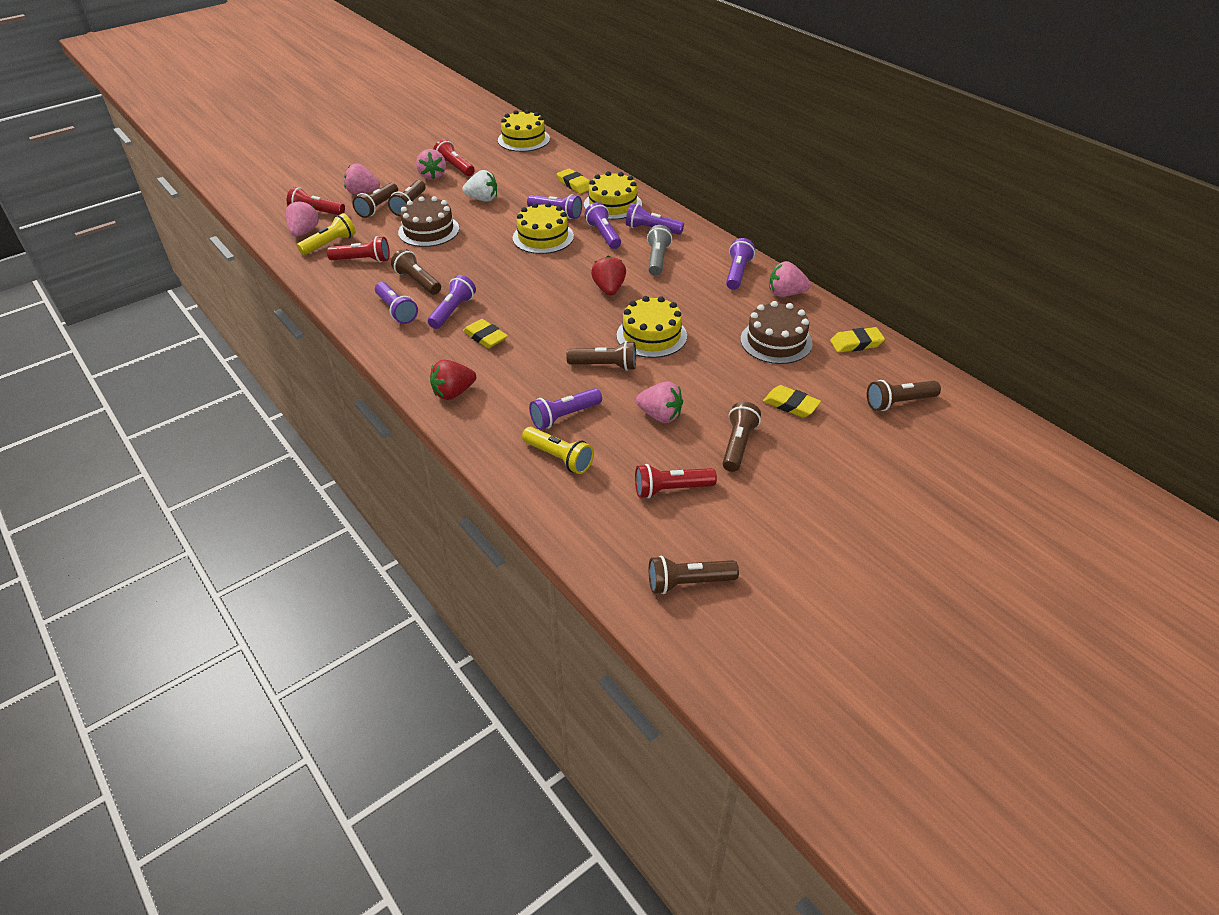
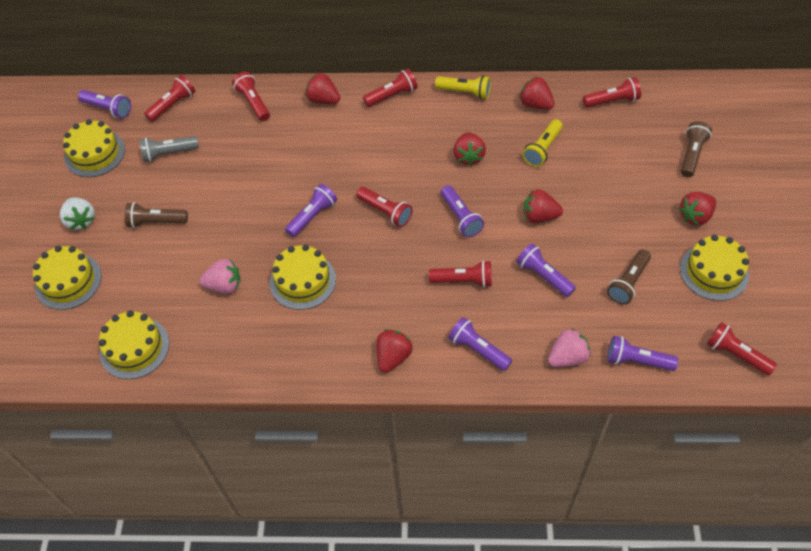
brown cake: [398,196,459,247] [740,301,812,364] = 2 -> none = 0
brown flashlight: [352,183,398,218] [388,180,426,216] [391,249,441,295] [566,341,636,371] [649,556,739,594] [723,402,761,472] [867,380,941,411] = 7 -> [125,202,188,228] [607,249,651,305] [681,121,712,177] = 3
pink strawberry: [286,200,319,237] [344,164,380,194] [416,149,446,180] [636,381,683,423] [769,261,811,297] = 5 -> [199,259,241,294] [548,328,591,367] = 2
purple flashlight: [375,282,418,324] [428,275,476,329] [527,194,582,219] [529,388,602,430] [585,202,621,249] [626,203,684,235] [726,238,755,290] = 7 -> [78,90,131,118] [285,184,337,237] [441,185,484,237] [448,317,512,371] [516,243,576,297] [608,336,678,371] = 6
red flashlight: [287,187,345,215] [327,236,390,263] [434,139,475,176] [635,464,717,498] = 4 -> [144,75,195,122] [232,72,270,121] [356,187,413,227] [363,69,418,107] [429,260,492,288] [583,77,641,108] [707,322,777,375] = 7
red strawberry: [430,360,476,400] [591,255,626,296] = 2 -> [305,73,340,104] [377,329,413,373] [453,132,486,166] [519,76,555,110] [523,189,563,223] [679,192,716,225] = 6
yellow cake: [498,110,550,152] [513,202,574,254] [584,171,642,220] [616,296,687,358] = 4 -> [33,246,102,310] [63,119,125,177] [99,310,169,379] [270,245,336,310] [680,235,749,301] = 5
yellow eraser: [463,319,508,348] [557,168,590,194] [763,385,821,418] [830,327,885,353] = 4 -> none = 0

